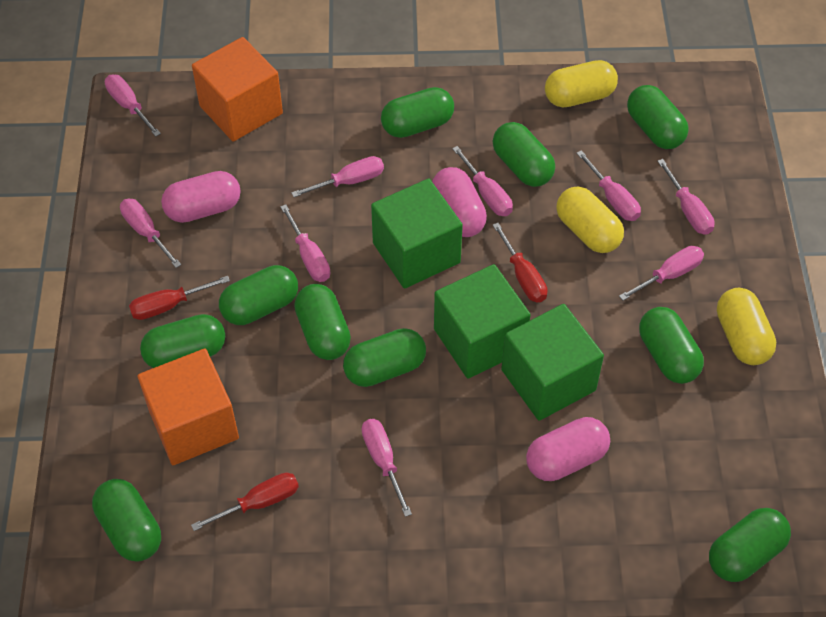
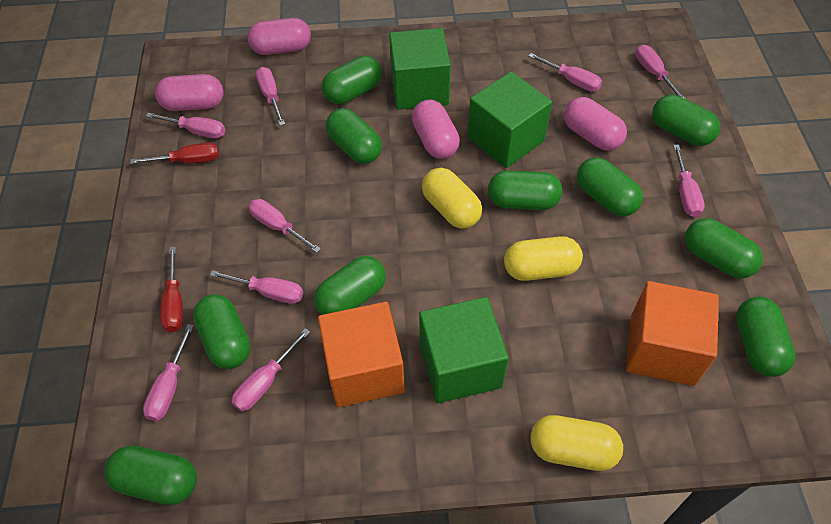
pink capsule: [161,171,241,223] [432,167,487,237] [526,417,610,481] = 3 -> [155,74,224,111] [247,18,311,55] [412,99,460,159] [564,97,627,151] = 4
red screwdriver: [129,276,230,320] [191,473,299,531] [493,223,548,302] = 3 -> [130,143,219,164] [160,247,183,332] = 2

